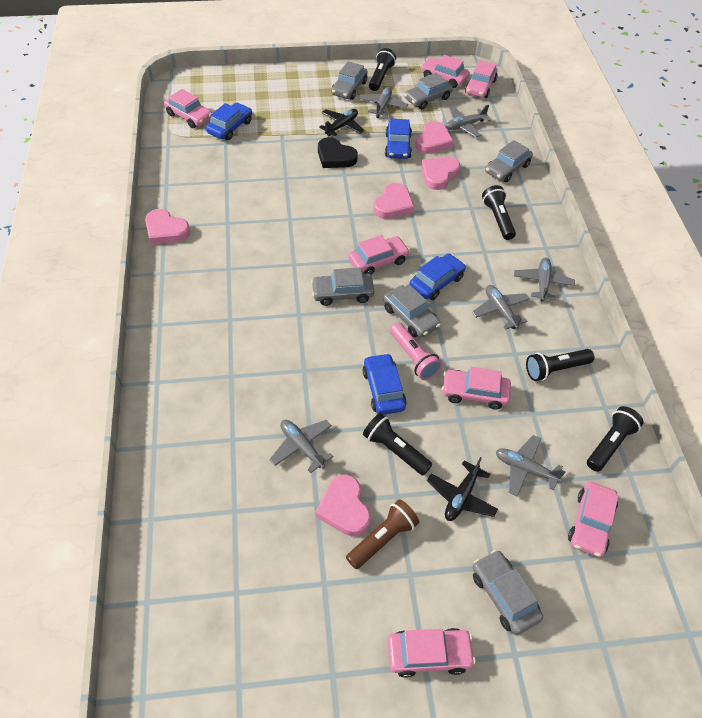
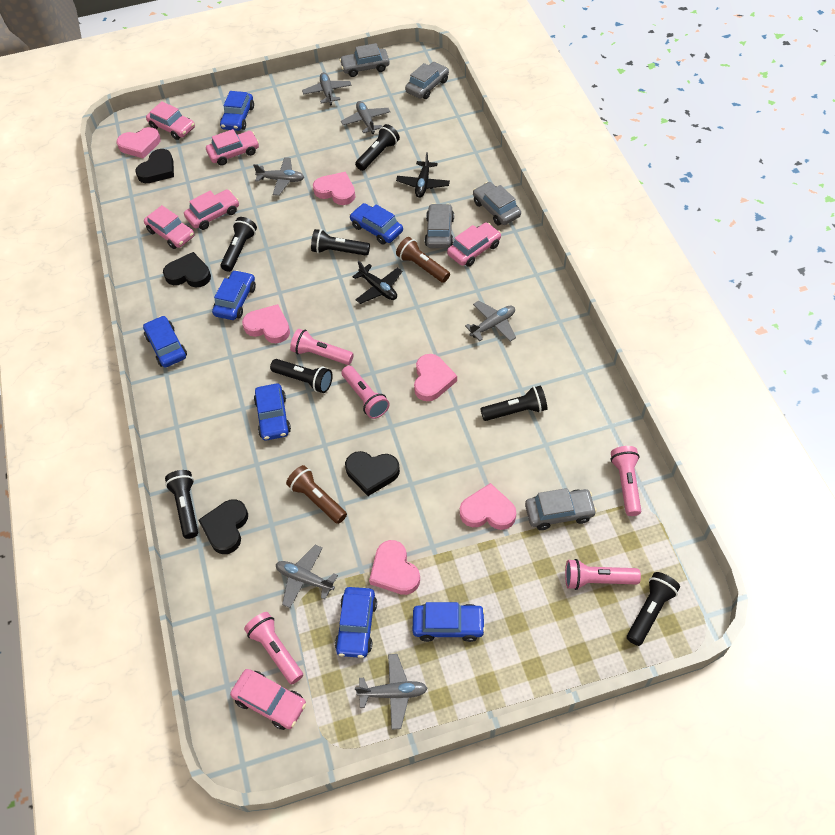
black flashlight: [363,413,432,476] [369,48,396,91] [482,185,516,240] [526,349,594,381] [587,406,644,472] = 5 -> [165,470,198,539] [221,217,257,272] [270,359,333,393] [311,229,370,256] [355,124,400,171] [480,385,547,421] [627,572,680,646] = 7
black heart: [318,137,358,168] = 1 -> [135,149,174,183] [163,252,211,288] [198,499,248,554] [345,451,400,496] = 4
blue car: [206,103,252,140] [363,353,407,415] [385,119,412,159] [409,253,466,300] = 4 -> [143,316,187,368] [212,270,256,320] [220,91,254,131] [254,383,291,441] [335,587,377,658] [350,203,403,245] [413,602,486,642] = 7
brown flashlight: [346,499,419,569] = 1 -> [286,465,347,524] [396,237,450,283] = 2
grey car: [311,267,374,306] [331,61,368,100] [383,284,441,338] [404,73,453,109] [472,550,543,635] [485,140,533,182] = 6 -> [340,43,390,77] [405,62,449,99] [425,203,454,248] [473,182,521,225] [525,488,597,530] = 5
pink car: [164,89,212,128] [348,235,410,275] [388,628,476,678] [420,55,470,88] [442,367,511,410] [465,60,498,98] [568,482,618,557] = 7 -> [144,205,194,249] [146,101,195,140] [184,189,239,230] [206,129,259,166] [230,669,306,730] [447,223,501,267] = 6
pink flashlight: [390,323,442,380] = 1 -> [244,612,303,684] [290,329,354,365] [341,366,390,419] [565,559,641,590] [611,446,641,516] = 5
pink heart: [145,209,190,245] [315,474,371,537] [373,183,414,219] [415,121,454,154] [421,157,460,190] = 5 -> [117,127,161,159] [242,304,290,343] [313,172,355,205] [369,540,420,595] [414,354,457,401] [460,483,516,530] = 6

